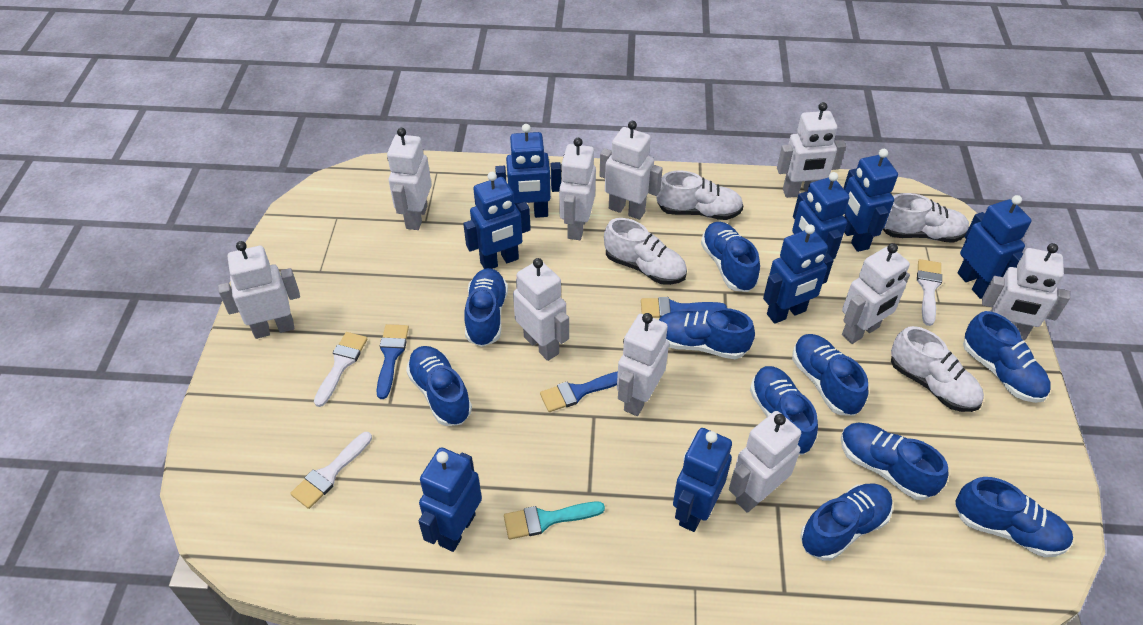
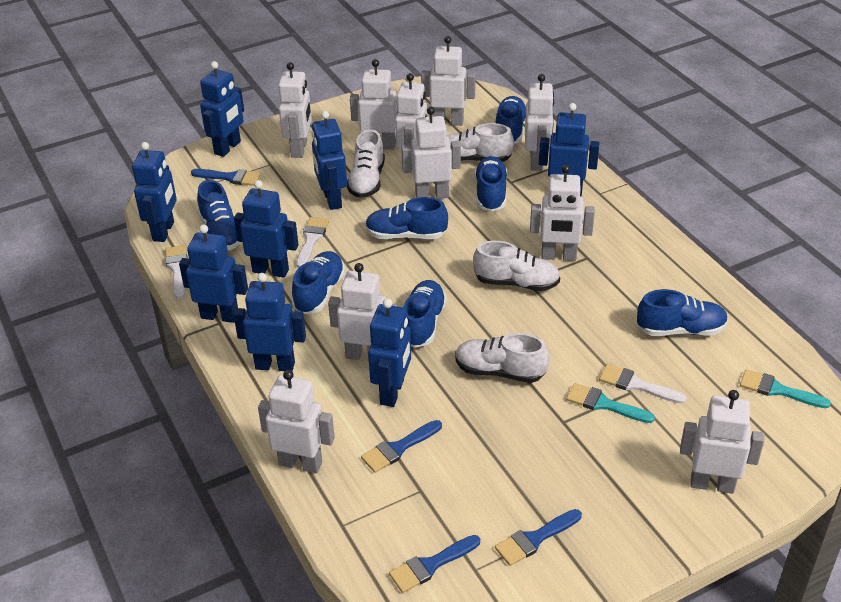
blue brush: [377,324,409,399] [540,371,618,412] [641,297,727,318] = 3 -> [191,169,261,186] [361,420,442,473] [389,535,480,593] [495,509,582,566] = 4
blue shoe: [406,346,472,426] [464,268,508,347] [659,308,755,359] [701,222,760,292] [750,366,818,455] [792,334,868,416] [800,483,893,561] [841,423,948,500] [955,477,1073,557] [963,311,1051,403] = 10 -> [197,180,241,250] [292,251,345,314] [365,197,448,239] [403,280,447,348] [474,156,507,212] [496,96,526,144] [637,289,728,336] = 7
turquoise brush: [504,502,605,540] = 1 -> [566,383,655,423] [740,369,831,408] = 2

